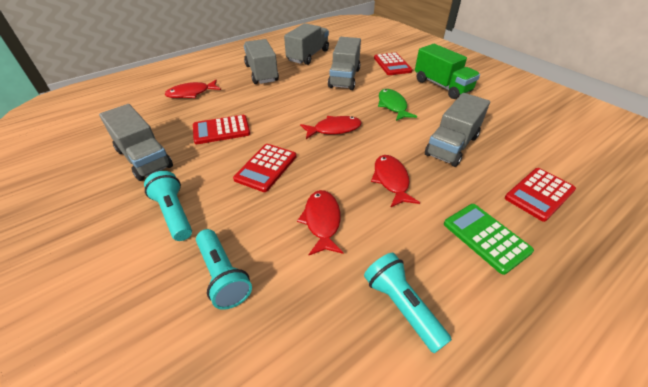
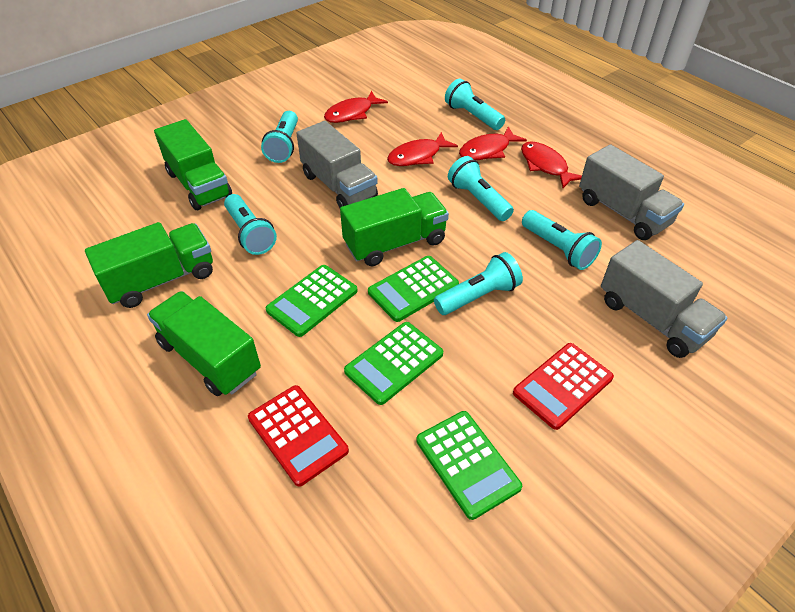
green calculator: [444,204,534,275] = 1 -> [266,265,358,337] [344,322,443,405] [368,256,459,322] [416,411,522,520] = 4
green fish: [378,89,417,121] = 1 -> none = 0
green truck: [415,44,480,99] = 1 -> [85,222,213,308] [147,291,261,396] [154,119,232,210] [340,188,449,266] = 4
grey truck: [99,104,173,181] [244,39,279,84] [284,23,329,65] [328,37,361,90] [425,93,490,167] = 5 -> [296,121,378,208] [579,144,684,240] [601,240,727,358] = 3
red calculator: [193,115,250,144] [233,144,296,192] [374,52,413,75] [505,168,576,222] = 4 -> [248,385,349,487] [513,343,614,430] = 2
turquoise flashlight: [144,171,192,241] [196,229,252,310] [364,253,452,353] = 3 -> [224,194,277,255] [261,111,298,163] [434,252,523,315] [445,79,505,130] [448,156,514,221] [522,210,602,270] = 6

